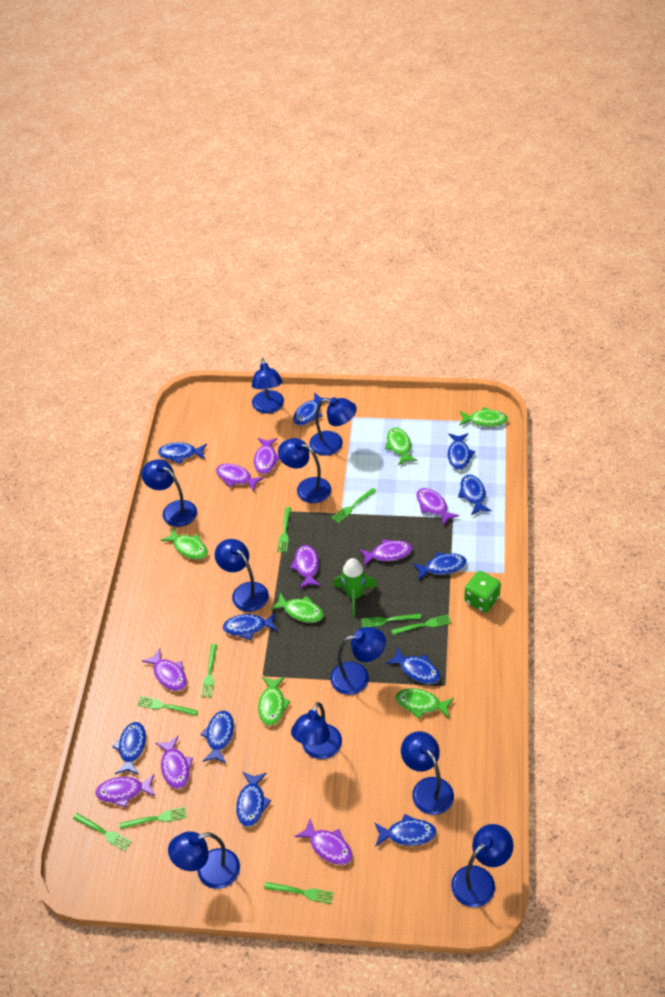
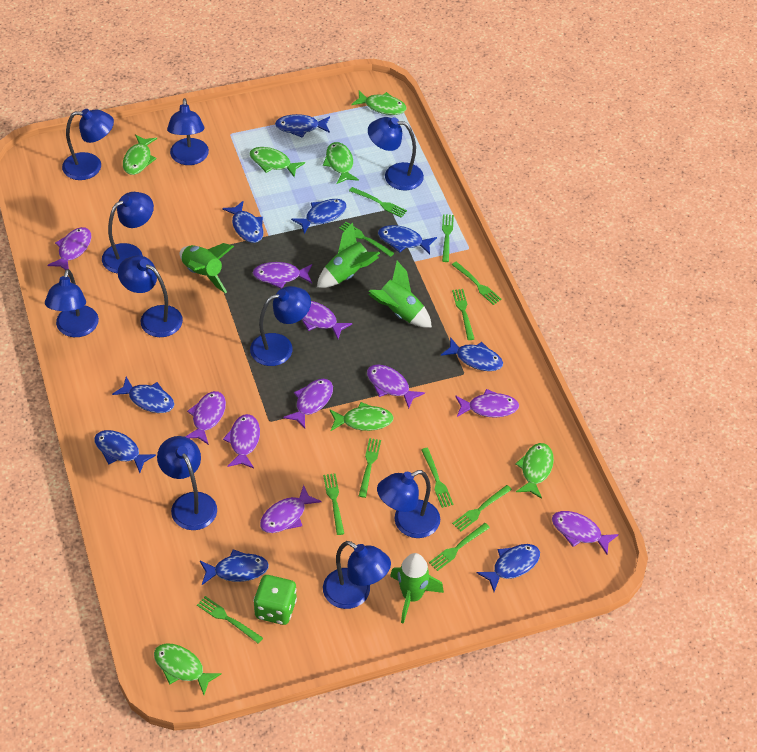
blue fish: [113,722,146,775] [158,442,207,464] [200,711,234,763] [223,612,277,640] [236,772,271,827] [293,392,330,426] [374,814,437,847] [386,648,440,684] [413,552,467,580] [448,433,475,470] [458,475,492,515] = 11 -> [94,430,156,473] [112,377,175,413] [200,549,269,585] [222,201,264,243] [275,114,330,138] [291,199,347,234] [378,225,437,254] [441,337,503,371] [477,544,540,592] = 9
green fish: [161,527,208,560] [258,677,291,726] [270,593,324,623] [385,428,417,465] [395,688,454,718] [459,407,508,427] = 6 -> [123,134,157,175] [154,643,222,695] [249,147,305,177] [323,142,359,184] [329,402,394,431] [351,91,407,115] [515,443,554,499] = 7
green fork: [73,813,131,851] [120,807,187,829] [137,696,198,716] [201,644,217,698] [264,882,334,904] [277,507,291,552] [331,488,376,523] [361,614,422,628] [391,615,451,635] = 9 -> [197,596,263,644] [323,473,344,535] [339,222,394,257] [349,187,407,218] [359,438,381,498] [421,448,454,508] [429,523,490,571] [442,214,454,262] [452,261,502,305] [452,289,474,340] [452,485,512,532] = 11
green rocket: [333,558,377,617] = 1 -> [180,243,234,293] [317,223,380,288] [369,261,432,327] [390,553,444,624] = 4
purple fish: [95,774,155,808] [142,648,187,691] [156,736,193,789] [216,464,264,492] [254,438,280,474] [290,545,321,589] [294,819,352,865] [359,539,412,566] [416,488,459,526] = 9 -> [48,227,92,270] [185,391,226,445] [223,414,260,468] [253,262,312,289] [260,485,322,533] [283,379,333,429] [301,301,352,339] [367,364,425,409] [455,389,519,418] [552,511,619,555] = 10

